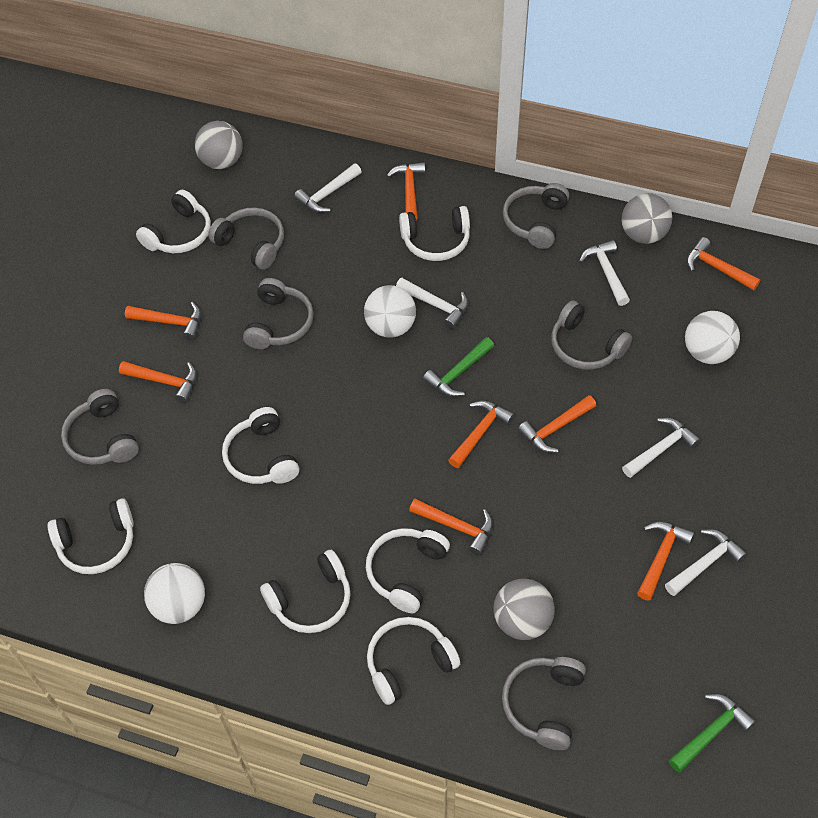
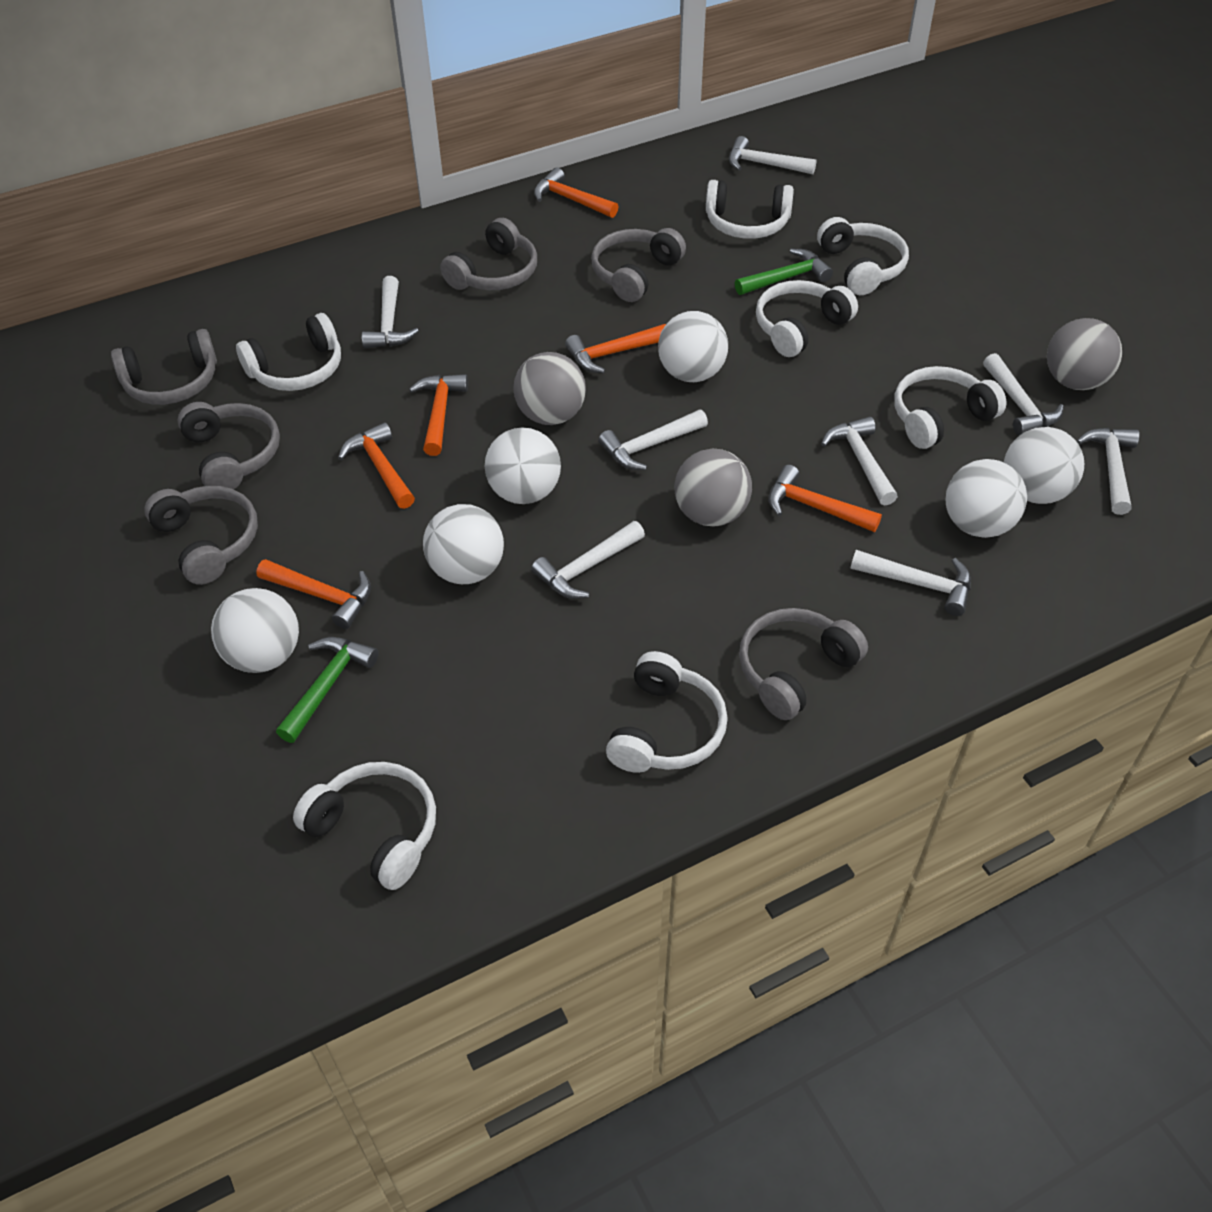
orange hammer: [119,361,197,403] [125,302,201,340] [386,162,425,220] [409,499,493,555] [448,401,515,468] [518,395,596,453] [637,522,694,601] [687,237,760,291] = 8 -> [256,559,371,629] [338,422,415,509] [409,374,468,456] [534,168,619,218] [565,324,666,374] [768,465,882,532] = 6
white ball: [144,563,205,624] [364,285,416,338] [685,311,740,364] = 3 -> [211,588,299,673] [423,504,504,584] [485,427,561,504] [658,311,728,382] [946,459,1027,538] [1004,427,1084,504] = 6
white hammer: [294,163,362,213] [396,278,468,329] [579,240,630,306] [622,418,700,478] [665,529,747,596] = 5 -> [362,276,418,349] [531,521,645,599] [598,409,708,470] [729,136,816,174] [821,416,898,506] [851,550,971,616] [983,353,1064,436] [1077,428,1139,515] = 8

